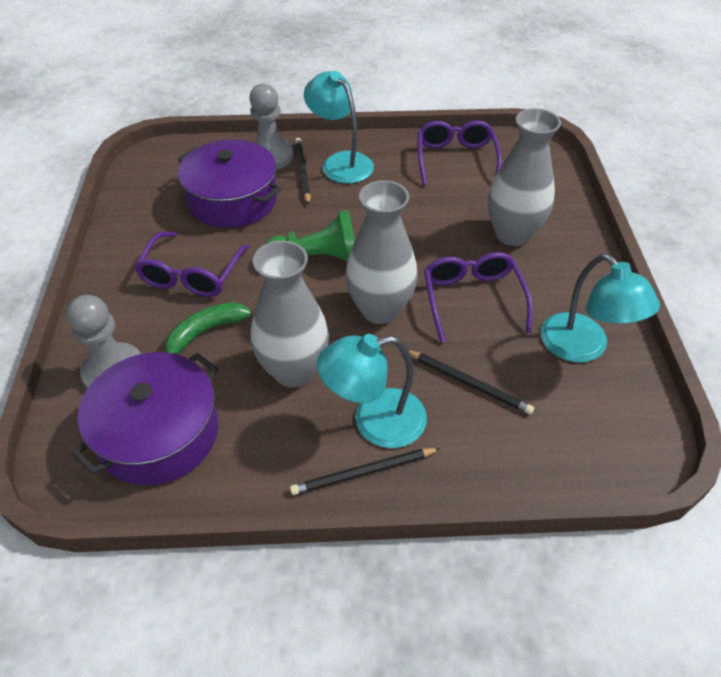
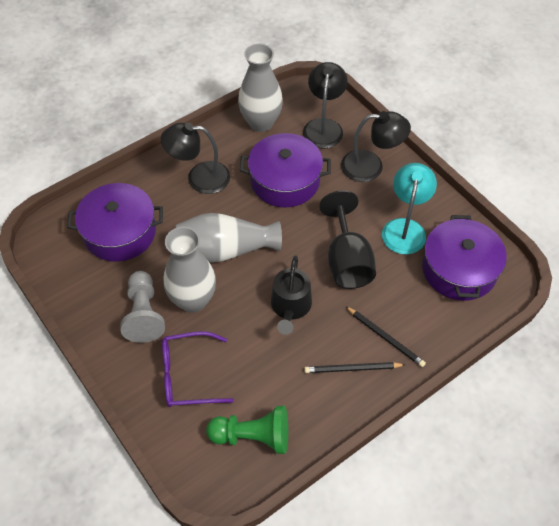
black goblet: none = 0 -> [319,190,376,289] = 1
black lamp: none = 0 -> [161,123,230,194] [303,62,347,148] [341,111,411,182] = 3
black pencil: [290,448,441,495] [295,138,311,205] [408,350,534,414] = 3 -> [304,362,405,373] [345,306,426,367] = 2
black watering can: none = 0 -> [271,255,312,335] = 1
green banana: [165,302,254,354] = 1 -> none = 0
grey pawn: [67,295,141,388] [249,84,293,169] = 2 -> [120,271,165,343] = 1
purple glasses: [134,232,249,297] [418,121,502,185] [424,252,533,343] = 3 -> [162,331,234,407] = 1
purple pot: [72,352,219,485] [178,139,281,228] = 2 -> [67,183,163,262] [240,133,331,208] [422,215,507,301] = 3
turquoise lamp: [304,71,374,183] [317,334,427,448] [541,253,660,362] = 3 -> [382,163,437,254] = 1

